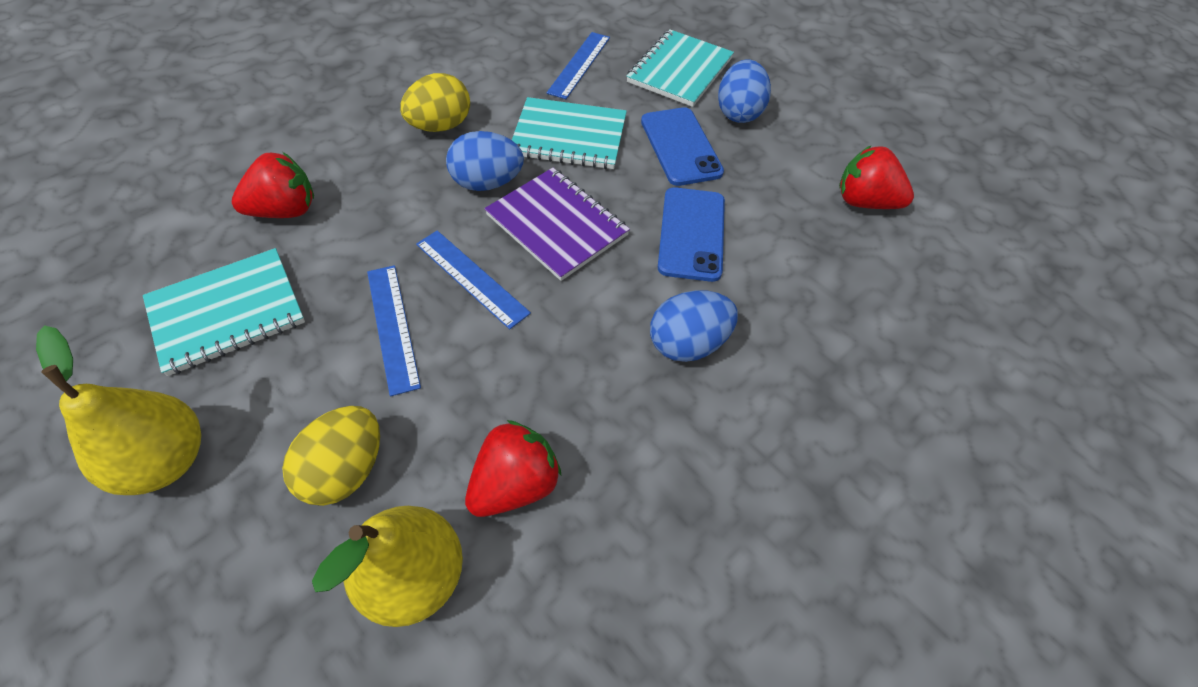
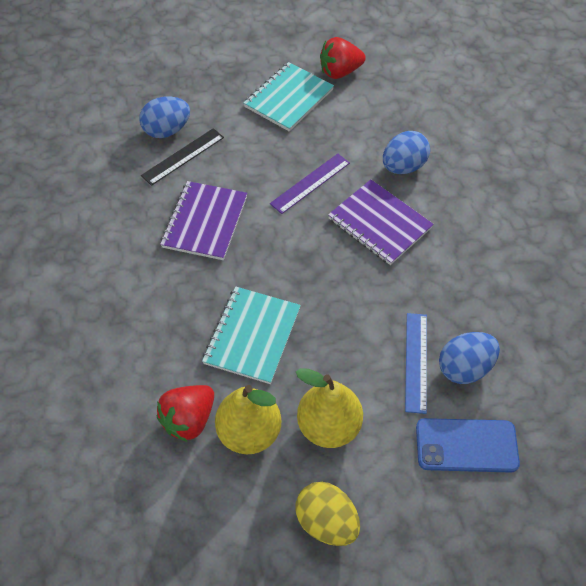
black ruler: none = 0 -> [141,128,224,186] = 1
blue phone: [641,107,724,186] [658,187,725,282] = 2 -> [416,418,520,473] = 1
blue ruler: [367,265,421,396] [416,231,531,329] [547,32,610,99] = 3 -> [405,313,427,414] = 1
purple notebook: [484,168,630,281] = 1 -> [160,181,247,260] [328,179,434,265] = 2
purple ruler: none = 0 -> [270,154,350,214] = 1
red strawberry: [232,152,314,218] [465,420,561,517] [839,146,914,209] = 3 -> [157,385,214,442] [320,37,366,79] = 2
turquoise notebook: [143,248,305,376] [512,97,627,169] [626,29,734,107] = 3 -> [202,287,301,384] [243,62,334,132] = 2
yellow egg: [282,406,380,506] [400,73,470,132] = 2 -> [295,482,360,546] = 1

